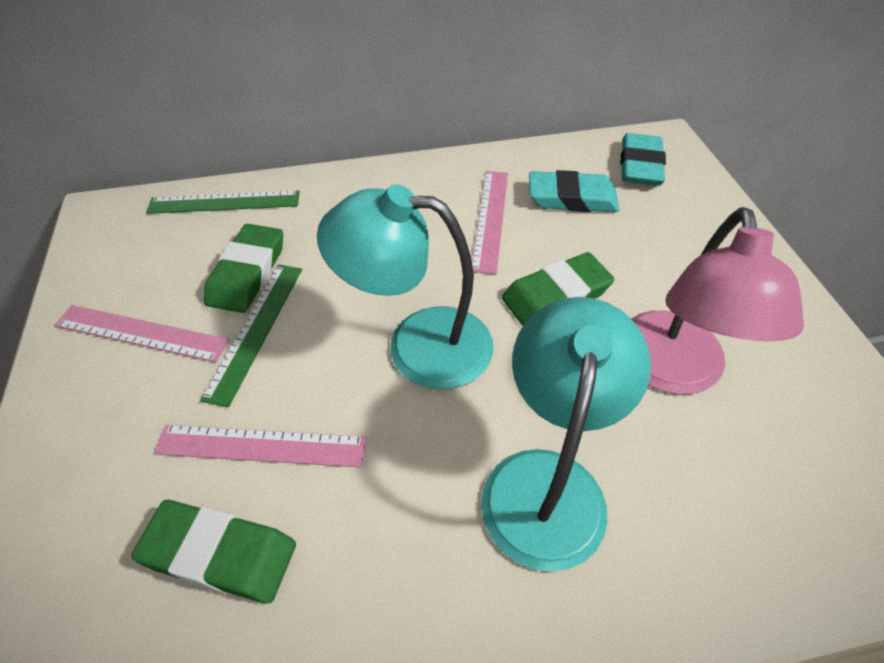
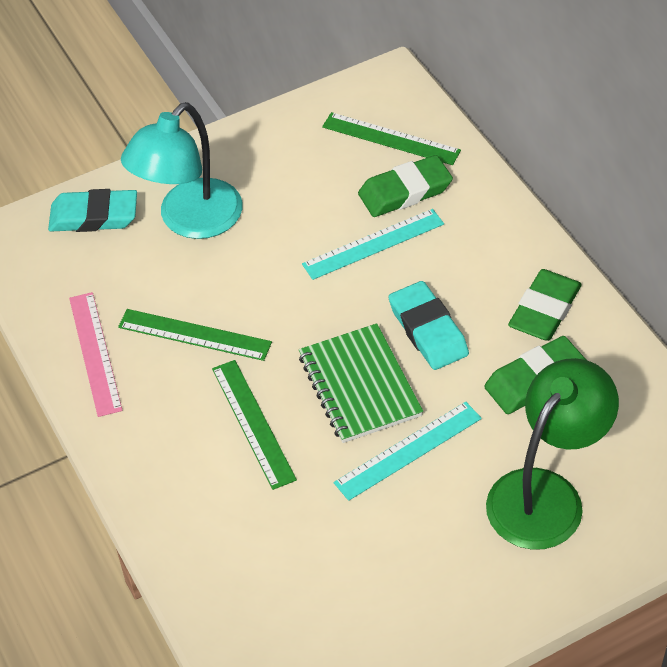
green lamp: none = 0 -> [486,358,619,550] = 1
green notebook: none = 0 -> [299,323,423,443] = 1
green ruler: [146,191,300,214] [200,264,302,407] = 2 -> [118,309,272,361] [212,360,297,490] [322,112,461,165] = 3
pink lamp: [631,207,804,394] = 1 -> none = 0
pink ruler: [54,305,229,362] [154,425,366,467] [472,171,508,274] = 3 -> [69,292,123,417] = 1
turquoise lamp: [317,184,494,389] [481,297,651,572] = 2 -> [121,102,243,239] = 1
turquoise ruler: none = 0 -> [302,209,444,280] [334,402,482,501] = 2

